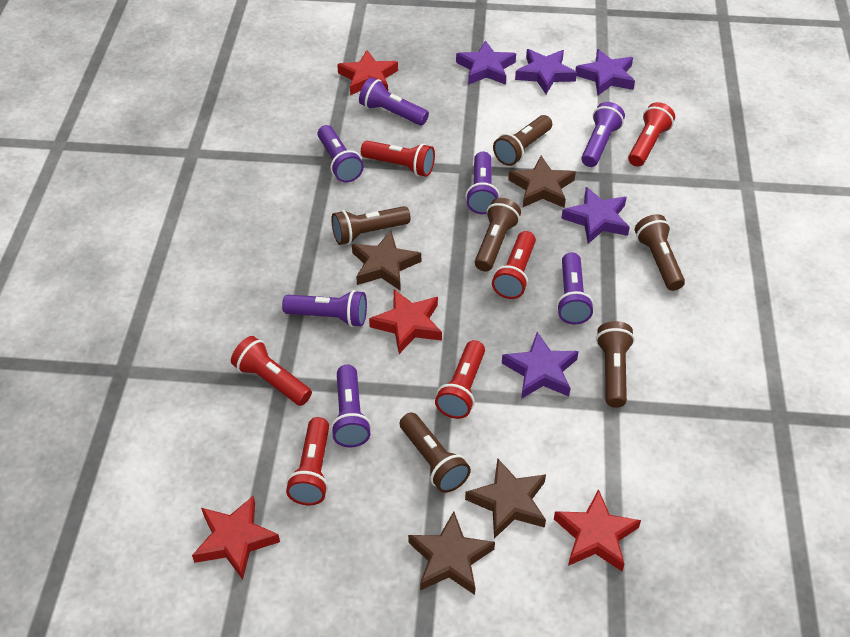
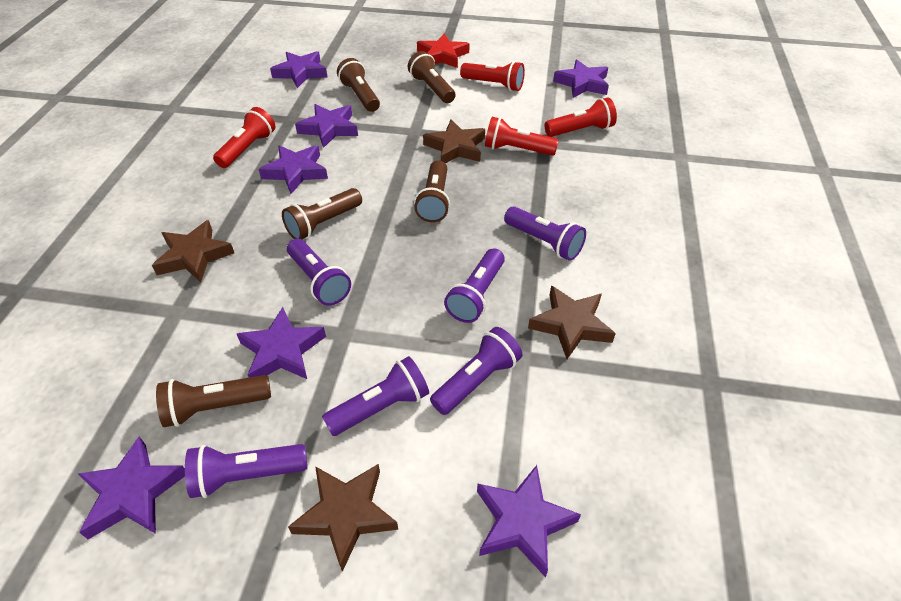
brown flashlight: [331,206,411,245] [400,413,471,493] [475,198,521,272] [493,115,552,166] [596,321,635,408] [635,214,685,291] = 6 -> [156,375,271,427] [282,188,362,239] [337,58,380,112] [408,51,456,103] [414,160,450,223] = 5
purple flashlight: [282,290,367,327] [318,125,364,182] [331,365,371,447] [359,77,429,126] [465,151,500,214] [556,252,594,324] [581,102,625,167] = 7 -> [185,444,307,498] [287,238,351,306] [322,356,429,436] [430,327,523,415] [444,248,505,323] [504,206,586,261] = 6
purple star: [456,40,516,85] [502,332,579,399] [515,49,577,94] [561,187,630,244] [575,49,635,95] = 5 -> [78,437,185,539] [237,307,326,379] [259,145,328,194] [270,51,327,88] [295,104,358,148] [477,465,581,577] [553,59,609,98] = 7
red flashlight: [231,336,312,406] [286,417,329,505] [361,141,435,177] [435,340,485,419] [492,231,536,299] [628,102,675,167] = 6 -> [213,107,275,168] [460,61,525,91] [485,117,559,156] [545,97,617,137] = 4
red star: [192,496,280,580] [337,50,398,95] [369,289,442,354] [554,489,641,571] = 4 -> [417,34,470,68] = 1

